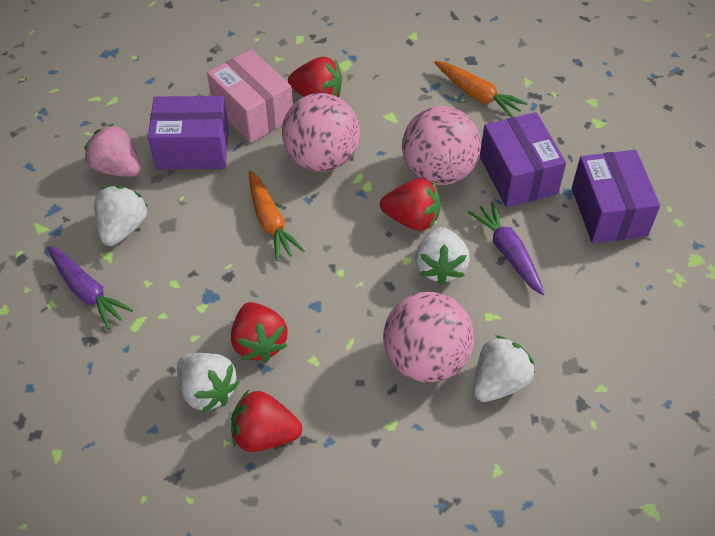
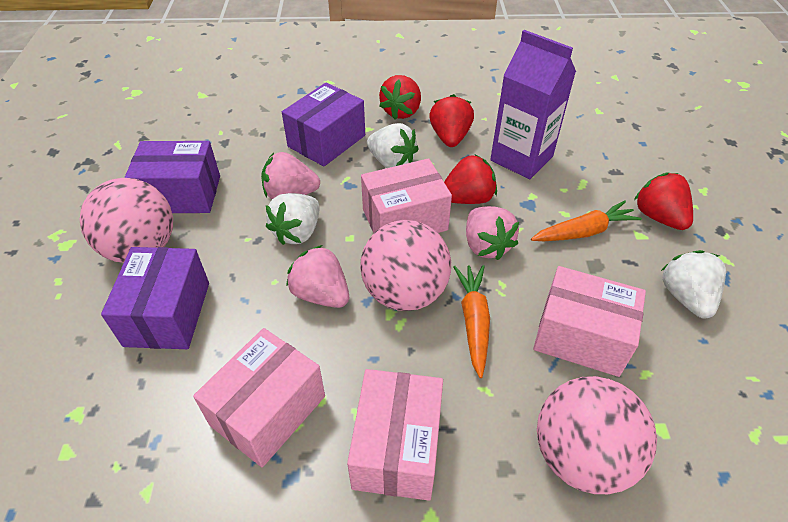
pink box: [207,49,293,143] = 1 -> [193,328,325,467] [347,369,443,501] [361,158,452,233] [533,266,646,377] = 4
pink strawberry: [85,124,141,177] = 1 -> [261,152,320,199] [286,245,349,308] [466,206,519,260] = 3
purple carrot: [47,246,133,330] [468,201,544,295] = 2 -> none = 0
purple carton: none = 0 -> [490,30,576,179] = 1
white strawberry: [94,185,148,246] [177,353,240,413] [415,227,470,285] [473,335,535,402] = 4 -> [266,193,320,245] [367,123,419,168] [661,250,726,319] = 3

